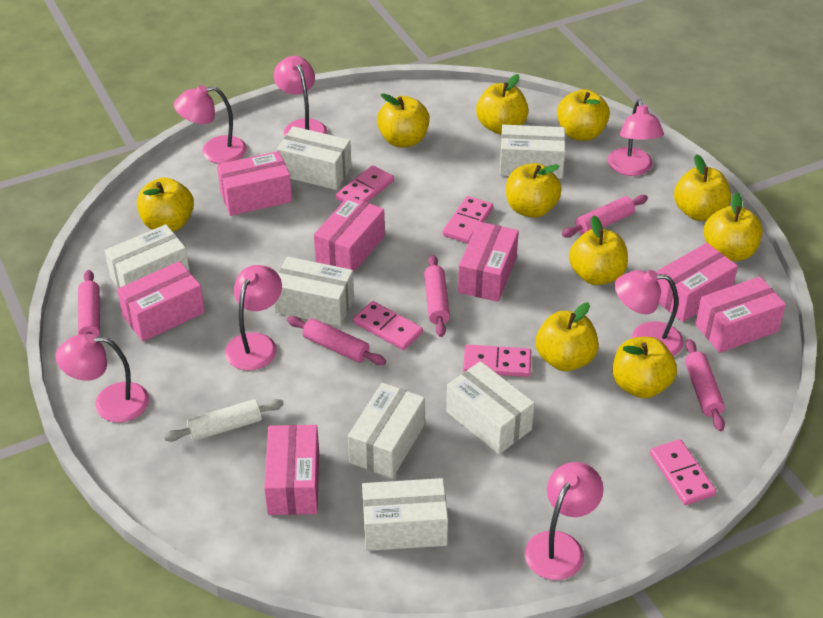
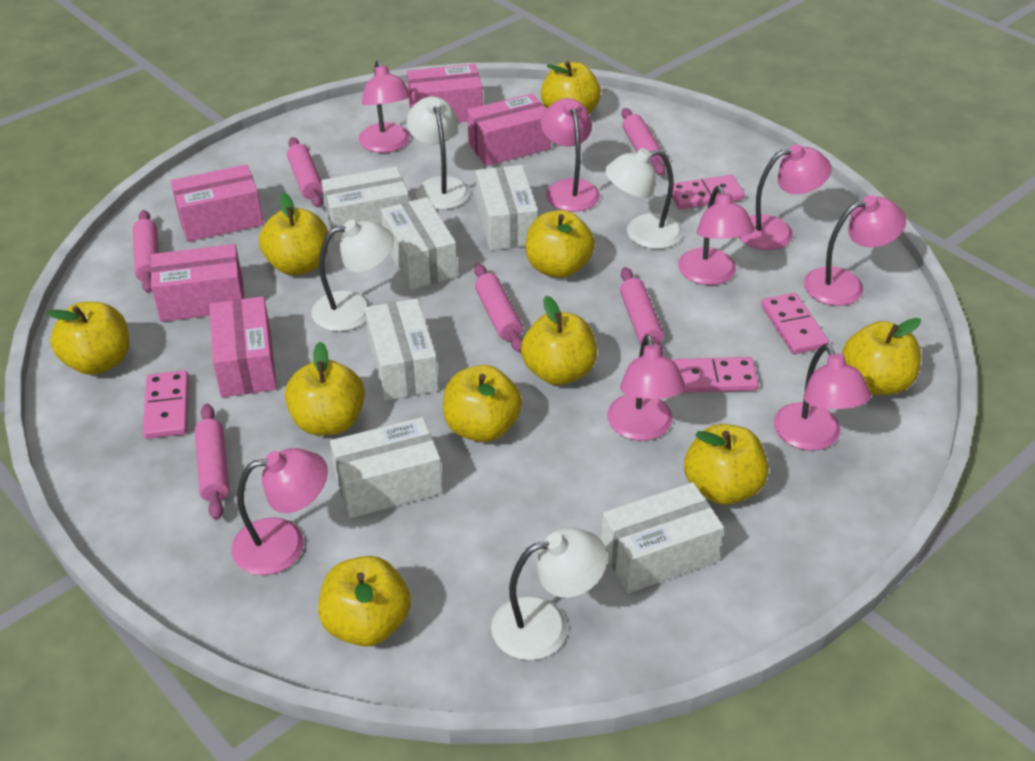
pink box: [117,261,205,342] [217,151,292,216] [264,425,319,515] [314,196,385,273] [458,222,519,302] [657,243,738,322] [695,276,786,353] = 7 -> [151,244,244,322] [171,164,264,242] [209,296,277,397] [407,64,483,122] [467,93,551,166] = 5
pink domino: [336,165,394,202] [353,301,423,350] [443,196,493,244] [463,344,531,377] [650,439,716,505] = 5 -> [143,370,189,439] [672,175,745,209] [673,357,759,393] [761,293,829,354] = 4
pink lamp: [55,334,149,422] [174,85,247,164] [225,265,282,370] [274,56,327,136] [525,462,604,580] [608,99,664,176] [615,270,684,356] = 7 -> [231,448,328,575] [359,60,412,153] [541,98,600,212] [607,334,686,441] [678,186,754,285] [739,144,832,250] [774,344,871,451] [804,195,906,306] = 8
pink rolling pin: [78,270,100,338] [287,316,386,365] [424,255,450,337] [562,195,648,238] [685,339,725,431] = 5 -> [133,210,159,293] [195,404,229,520] [287,137,323,208] [474,263,523,353] [620,267,664,356] [622,108,666,176] = 6
white box: [105,224,190,288] [274,257,354,326] [277,126,351,190] [348,383,425,478] [362,478,448,551] [446,361,534,454] [500,125,565,179] = 7 -> [321,166,409,242] [330,417,443,518] [365,298,438,401] [381,197,457,290] [476,165,538,250] [601,482,724,593] = 6
white lamp: none = 0 -> [312,220,394,332] [406,96,470,210] [491,527,607,660] [605,148,683,249] = 4
white rolling pin: [164,399,284,442] = 1 -> none = 0

